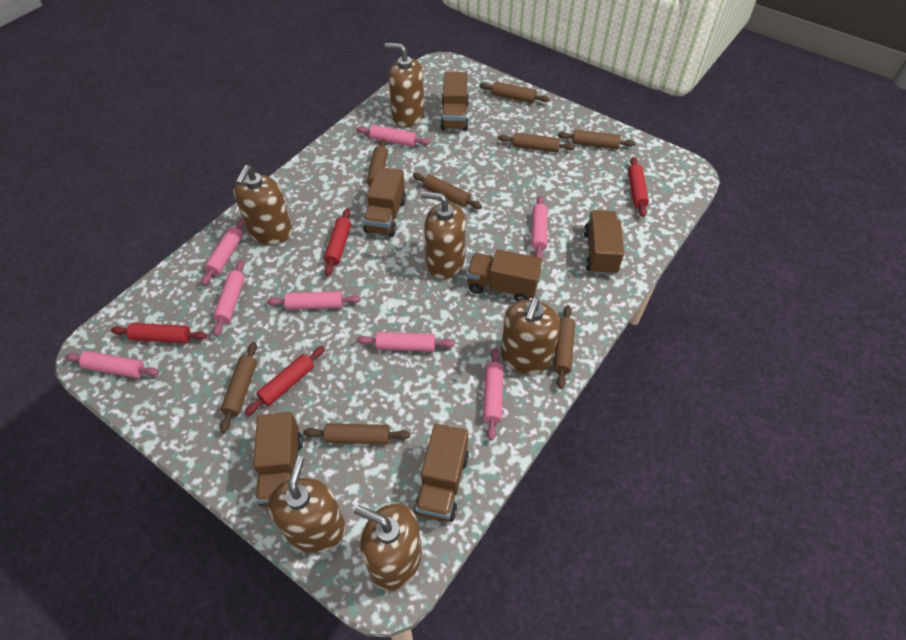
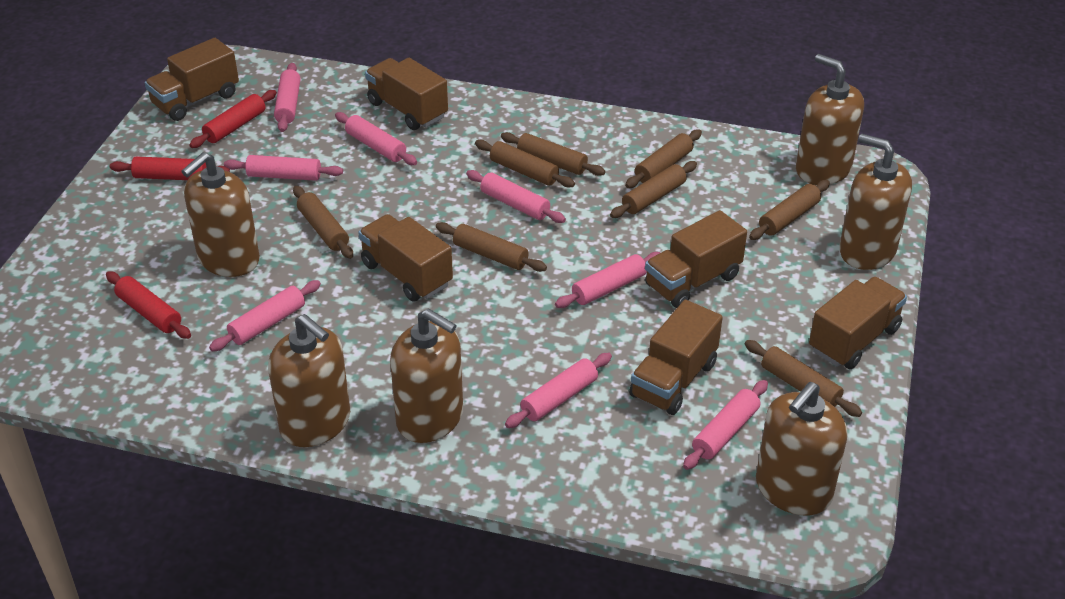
red rolling pin: [111,323,207,343] [244,346,325,415] [324,209,351,276] [628,157,649,217] = 4 -> [106,271,191,339] [109,156,230,180] [189,90,277,148] = 3

